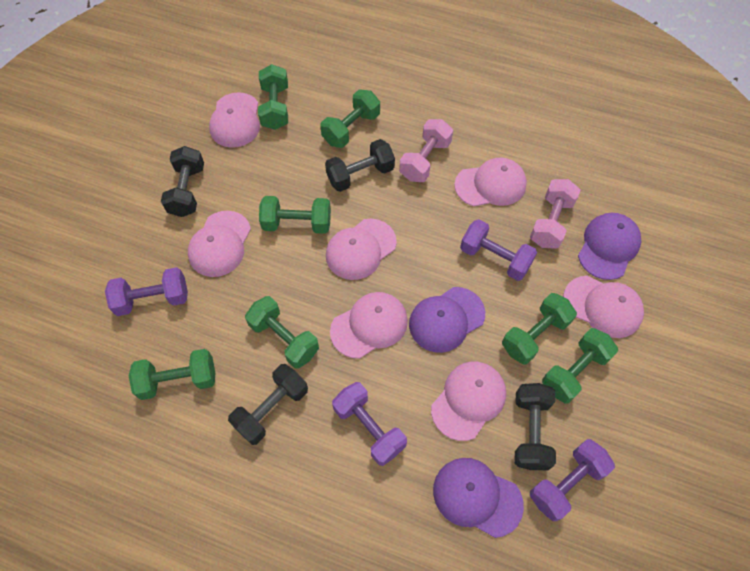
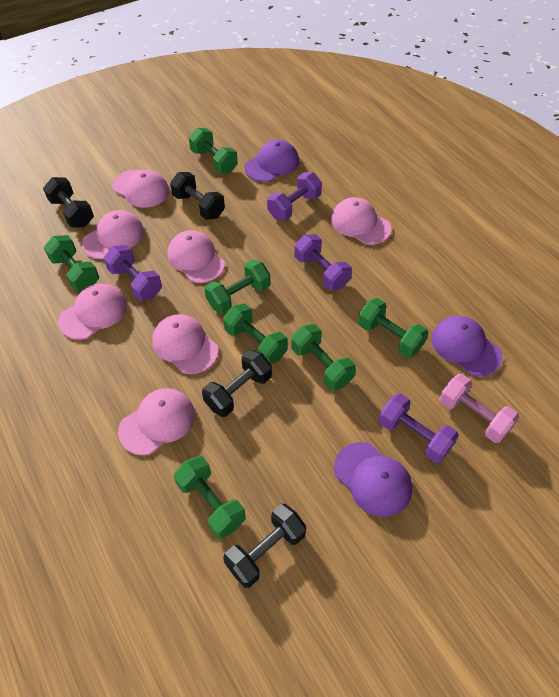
pink dumbbell: [399,119,453,182] [530,179,580,249] = 2 -> [439,374,519,443] = 1

